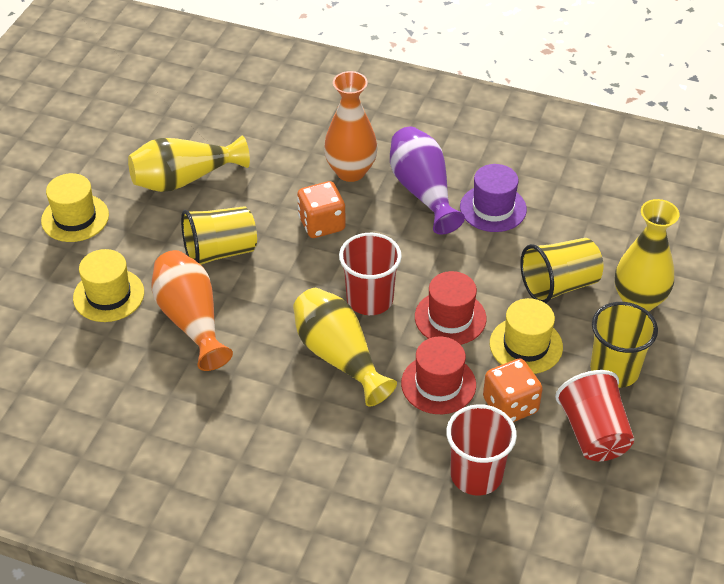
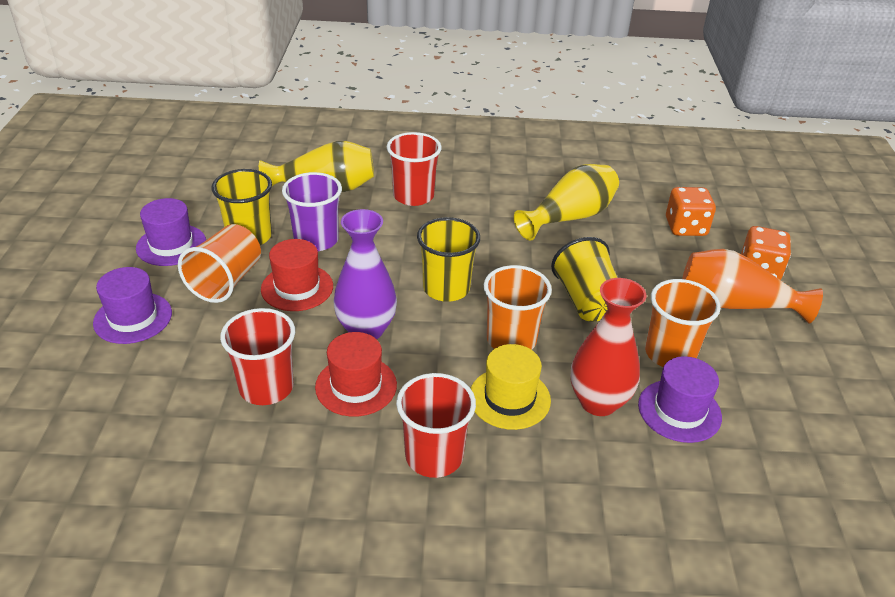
orange cup: none = 0 -> [178,224,261,303] [484,265,552,350] [645,279,721,367] = 3
orange vase: [151,250,233,371] [324,71,377,182] = 2 -> [682,249,823,324] = 1
purple cup: none = 0 -> [282,172,342,251] = 1
purple hat: [460,164,527,232] = 1 -> [93,267,172,344] [136,198,206,266] [638,356,722,443] = 3
red vase: none = 0 -> [570,278,646,416] = 1
yellow hat: [41,173,109,242] [73,249,144,322] [490,298,563,374] = 3 -> [471,344,551,430] = 1
yellow vase: [128,136,250,192] [293,288,397,406] [615,199,679,312] = 3 -> [259,141,374,192] [514,164,619,241] = 2

